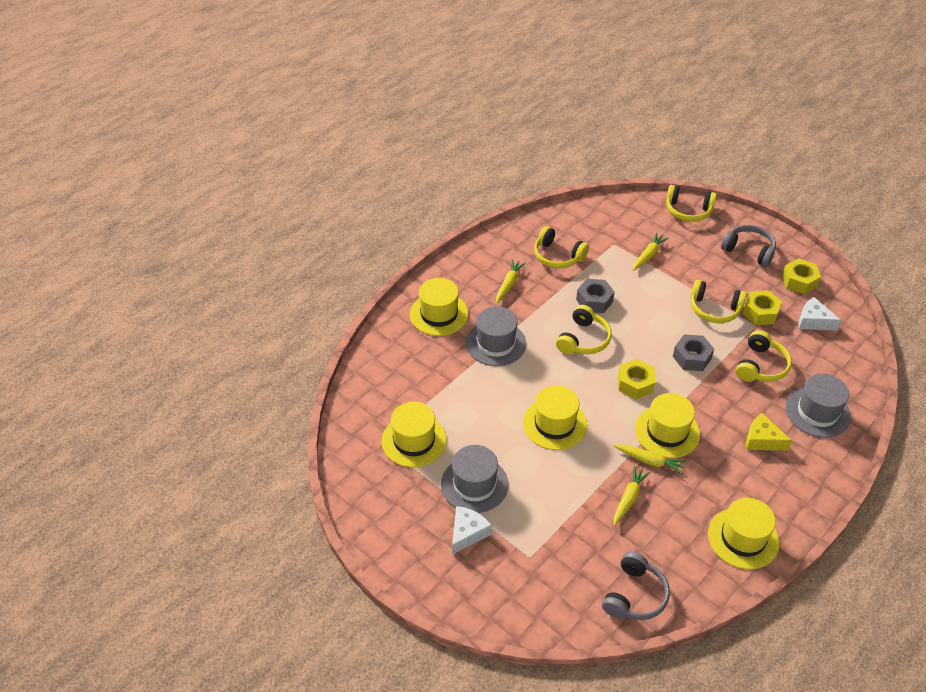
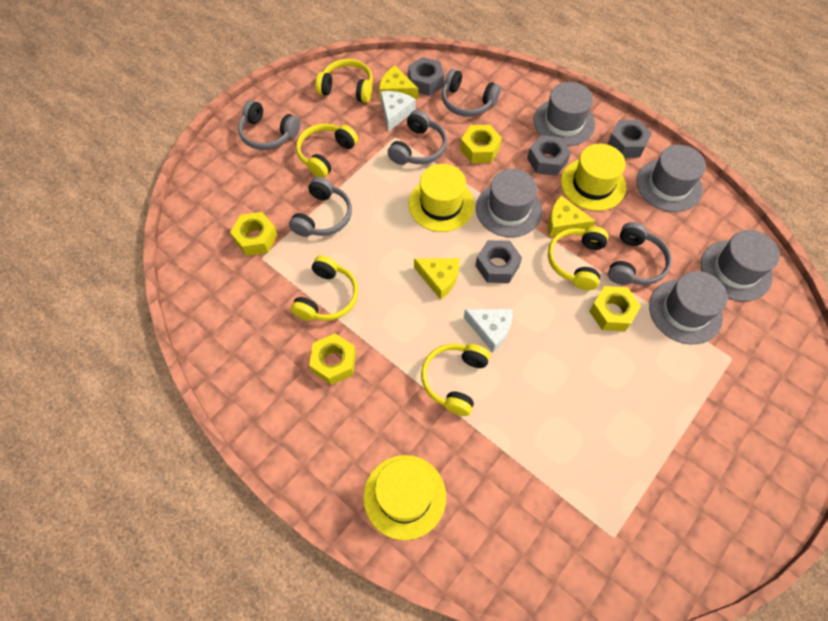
grey hat: [441,445,508,513] [466,306,526,366] [785,374,851,438] = 3 -> [476,169,542,237] [533,82,595,146] [636,145,706,212] [649,271,727,344] [701,230,780,301] = 5
grey headphones: [602,551,670,620] [721,225,776,267] = 2 -> [238,100,300,150] [289,177,352,237] [388,110,447,165] [442,69,501,117] [608,222,672,285] = 5
grey nut: [576,279,615,313] [673,334,714,371] = 2 -> [408,57,444,96] [475,240,522,283] [527,135,571,176] [607,120,652,158] = 4
yellow carrot: [496,259,526,303] [614,444,687,474] [614,466,650,526] [633,233,669,271] = 4 -> none = 0
yellow cheese: [746,413,792,451] = 1 -> [379,66,418,100] [414,258,460,300] [548,195,595,237] = 3
yellow hat: [381,402,447,467] [410,278,469,336] [523,385,587,450] [635,393,700,458] [708,498,779,569] = 5 -> [363,455,446,540] [408,164,475,232] [561,144,626,211] = 3
yellow nut: [618,359,655,399] [743,290,782,325] [782,258,821,294] = 3 -> [230,212,278,256] [309,333,356,385] [460,125,502,163] [589,286,641,331] = 4

